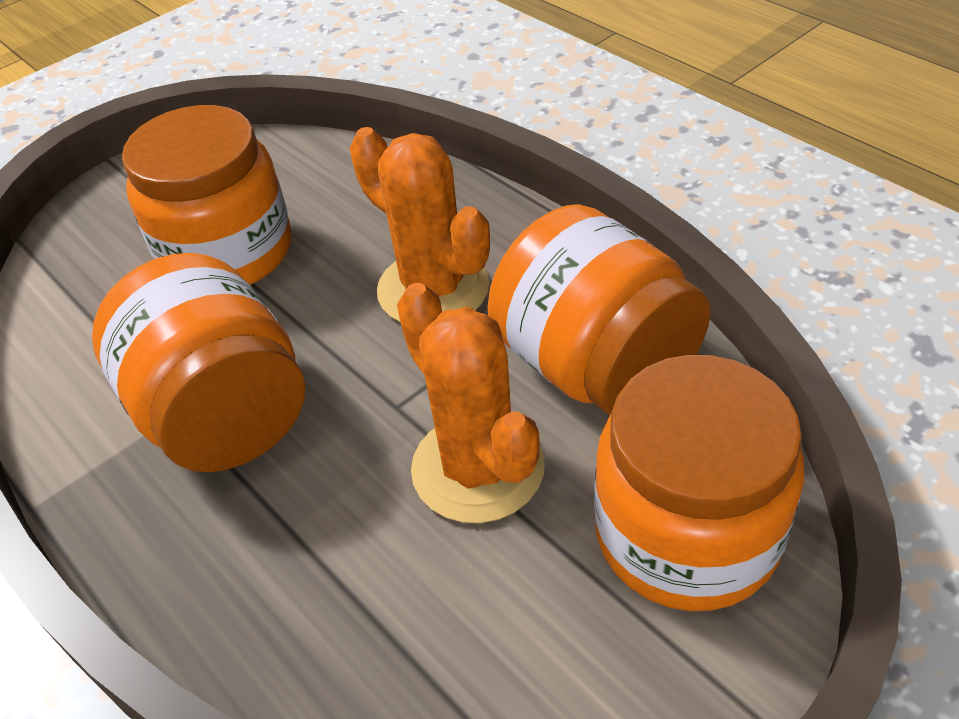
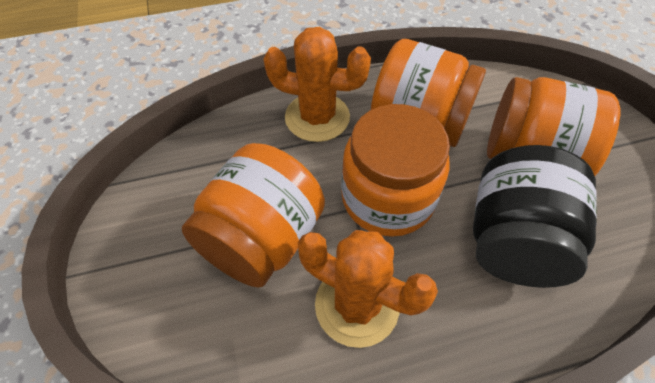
black jar: none = 0 -> [473,145,597,288] = 1

